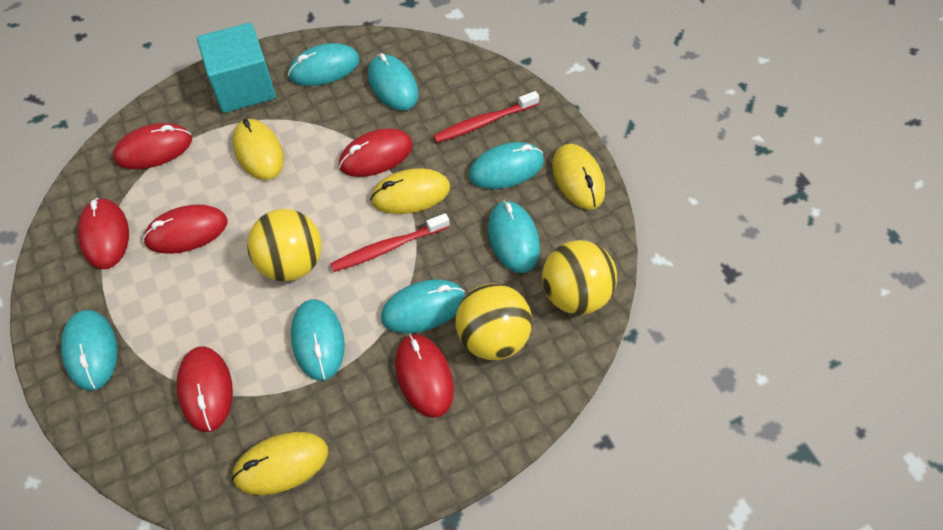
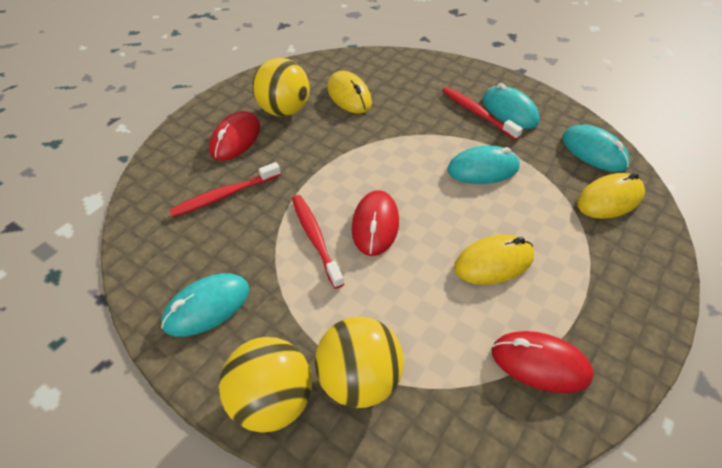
red mouse: [78,198,129,269] [113,123,192,169] [143,204,228,254] [176,346,233,432] [339,129,413,177] [395,334,454,418] = 6 -> [209,111,261,161] [351,190,399,256] [492,331,594,393] = 3
red toothbrush: [331,213,450,272] [433,91,539,143] = 2 -> [169,162,281,217] [292,195,344,289] [442,87,523,140] = 3
turquoise cube: [197,23,276,113] = 1 -> none = 0
turquoise mouse: [61,310,118,391] [288,43,360,86] [291,299,345,381] [368,53,419,111] [381,279,465,333] [469,142,544,189] [488,200,540,273] = 7 -> [161,273,250,337] [447,145,520,184] [483,83,540,129] [562,125,630,172] = 4
yellow mouse: [232,119,284,180] [232,432,328,495] [370,168,450,214] [552,144,605,210] = 4 -> [327,71,372,114] [454,235,534,285] [577,173,645,219] = 3

